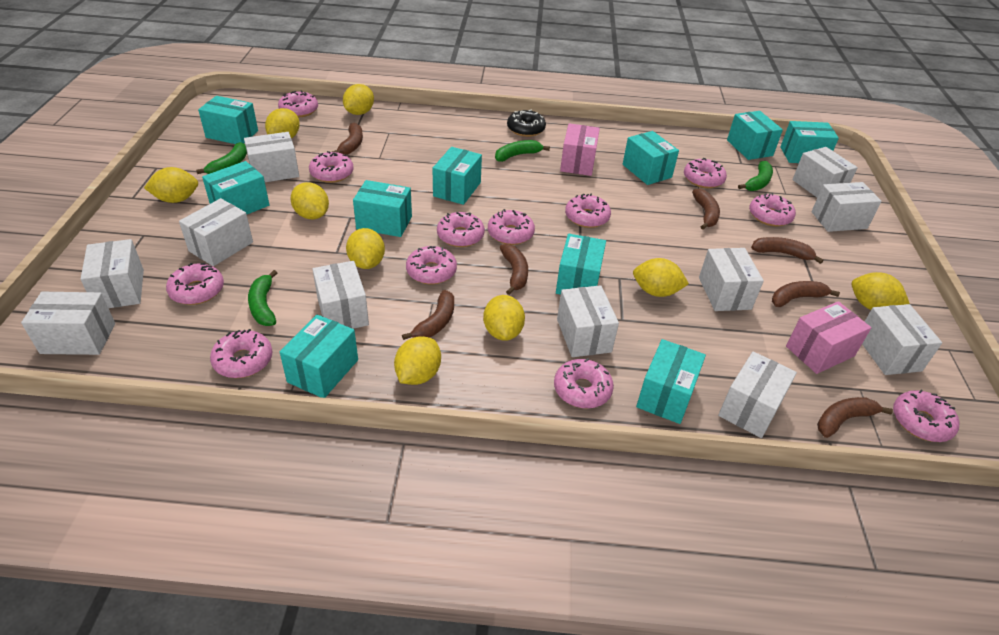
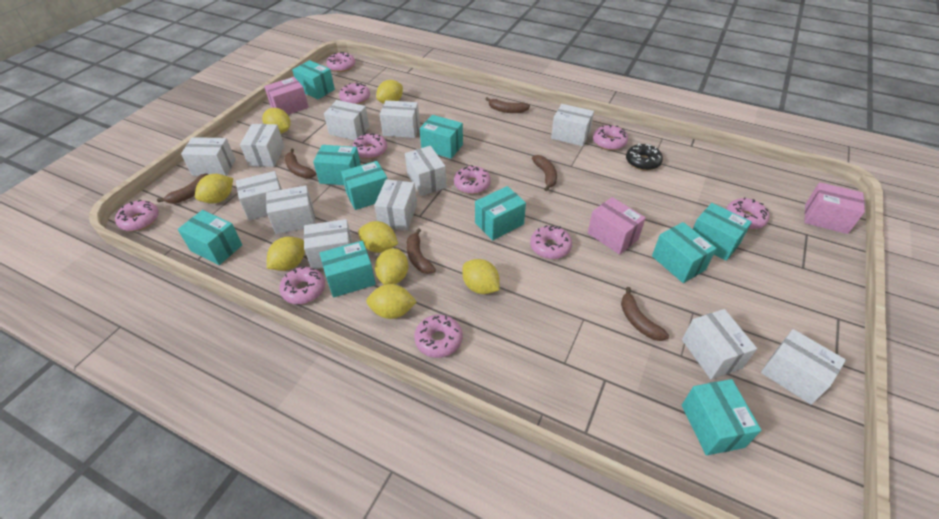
brown banana: [332,123,363,155] [402,290,454,340] [500,244,528,295] [692,188,720,230] [751,237,823,264] [772,281,840,307] [817,397,893,438] = 7 -> [157,173,208,203] [284,149,316,178] [406,228,436,274] [486,97,530,113] [532,155,557,191] [621,287,669,341] = 6
green banana: [196,142,247,174] [248,270,277,326] [495,140,550,162] [738,161,773,191] = 4 -> none = 0
pink box: [560,123,600,176] [786,301,871,374] = 2 -> [264,77,309,115] [588,197,646,255] [804,182,865,234] = 3
pink donut: [166,263,224,305] [210,329,273,378] [278,90,318,118] [309,151,354,183] [406,246,457,284] [437,212,485,247] [488,209,535,245] [554,358,614,408] [565,194,611,228] [684,158,727,188] [749,193,796,226] [893,390,960,442] = 12 -> [115,200,159,231] [279,266,325,304] [326,52,355,72] [339,82,370,104] [352,133,387,159] [414,315,463,358] [454,165,491,194] [530,225,572,259] [593,125,628,150] [726,197,770,229] = 10
white box: [21,292,115,355] [81,239,144,308] [179,198,253,266] [244,132,299,182] [312,261,369,329] [557,285,619,357] [699,248,764,311] [718,351,797,438] [792,147,858,198] [811,182,882,232] [862,304,942,375] = 11 -> [181,137,236,176] [236,171,282,220] [240,124,284,167] [266,185,315,234] [304,219,353,269] [324,100,369,140] [374,179,417,231] [380,100,420,138] [405,146,447,196] [551,104,594,146] [682,309,757,380] [761,329,846,405] = 12
yellow lemon: [144,167,198,203] [265,108,300,139] [290,182,329,219] [343,84,374,115] [346,228,385,269] [394,336,441,385] [483,295,525,341] [633,258,689,297] [852,272,910,310] = 9 -> [195,174,233,204] [262,108,291,133] [267,237,305,271] [358,221,398,253] [366,284,417,319] [375,248,408,285] [376,80,403,104] [462,259,500,294] = 8

